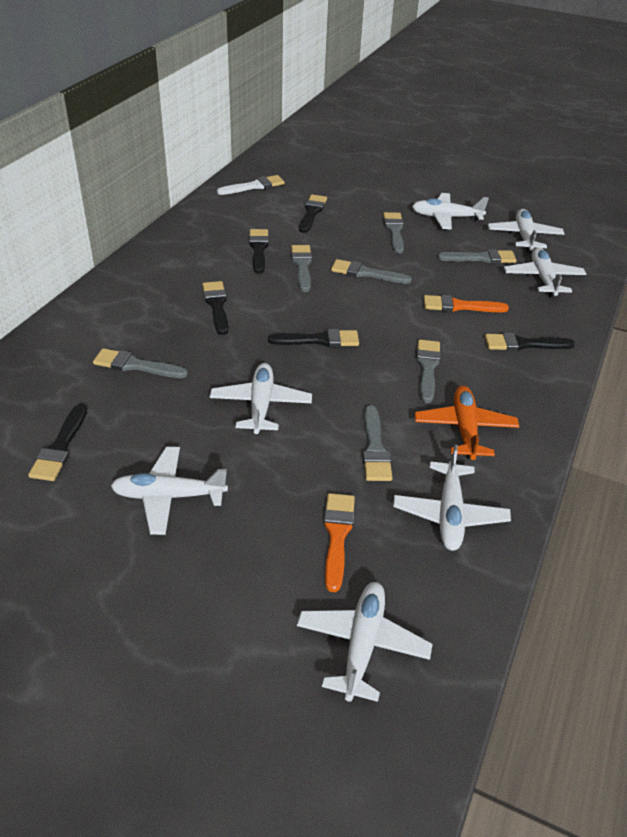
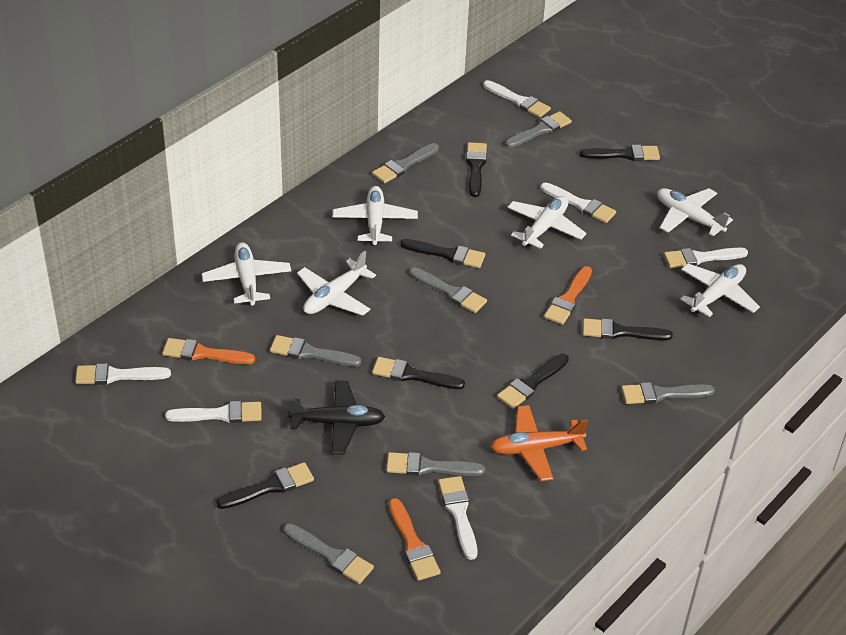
black brush: [28,404,87,481] [202,281,228,335] [249,229,269,274] [268,329,359,347] [299,194,327,233] [485,333,575,351] = 6 -> [216,462,314,509] [372,357,465,389] [400,239,485,268] [466,142,487,197] [497,354,569,409] [580,145,660,161] [583,318,673,340] = 7
black plane: none = 0 -> [287,380,385,455] = 1
orange brush: [324,493,355,592] [424,295,509,312] = 2 -> [162,338,255,364] [389,498,441,581] [544,266,592,325] = 3
white brush: [217,175,285,195] = 1 -> [75,363,171,385] [165,401,262,423] [438,476,477,560] [483,80,551,118] [540,182,616,223] [664,248,748,268] = 6
white plane: [111,447,228,535] [210,363,312,434] [297,582,433,702] [393,445,511,551] [412,193,489,230] [488,209,564,253] [504,248,586,297] = 7 -> [202,242,291,305] [297,251,376,316] [333,186,418,245] [507,196,586,249] [657,188,733,236] [680,264,760,317] = 6

